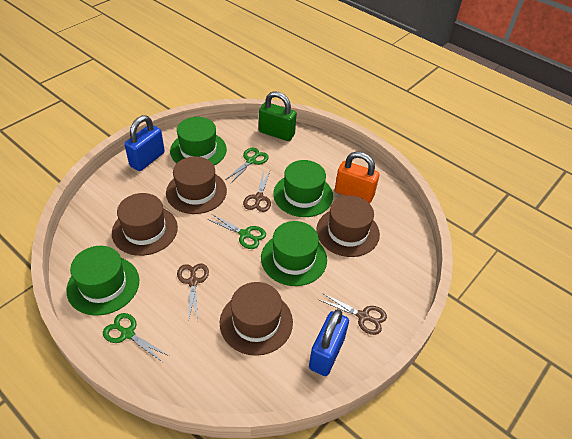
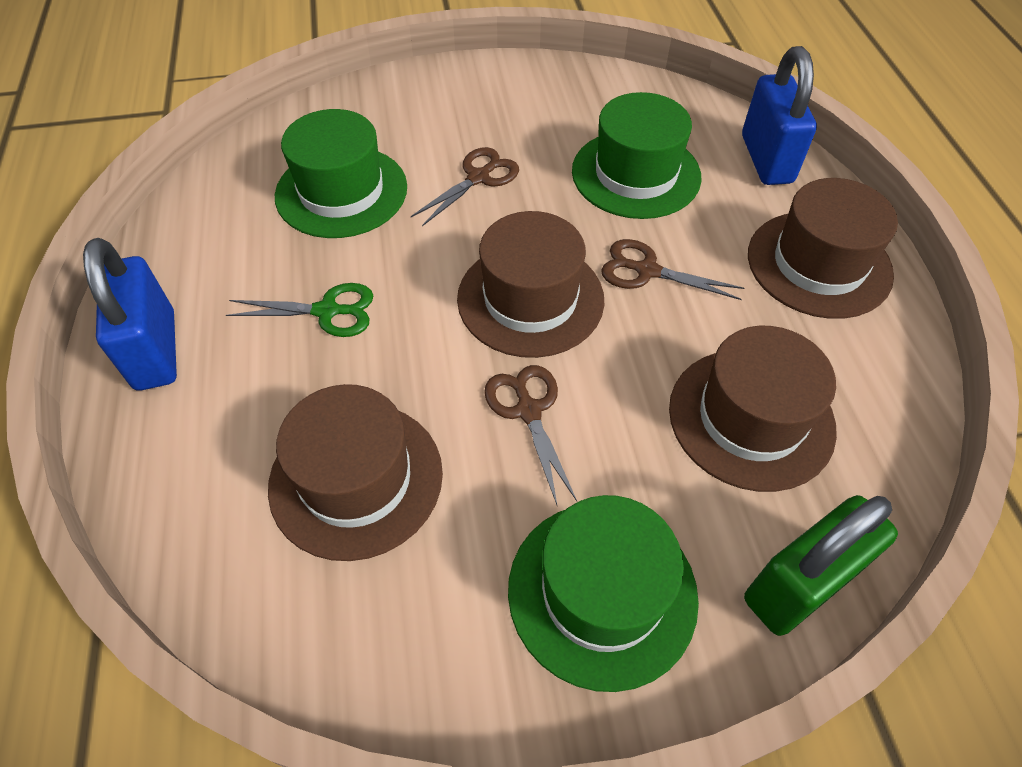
green hat: [66,246,139,316] [170,117,227,165] [261,221,327,286] [273,160,333,217] = 4 -> [275,109,407,238] [508,495,699,692] [572,92,702,219] = 3
green scissors: [103,313,169,362] [208,214,266,249] [225,148,269,183] = 3 -> [226,283,373,337] = 1
orange padlock: [335,152,379,203] = 1 -> none = 0

